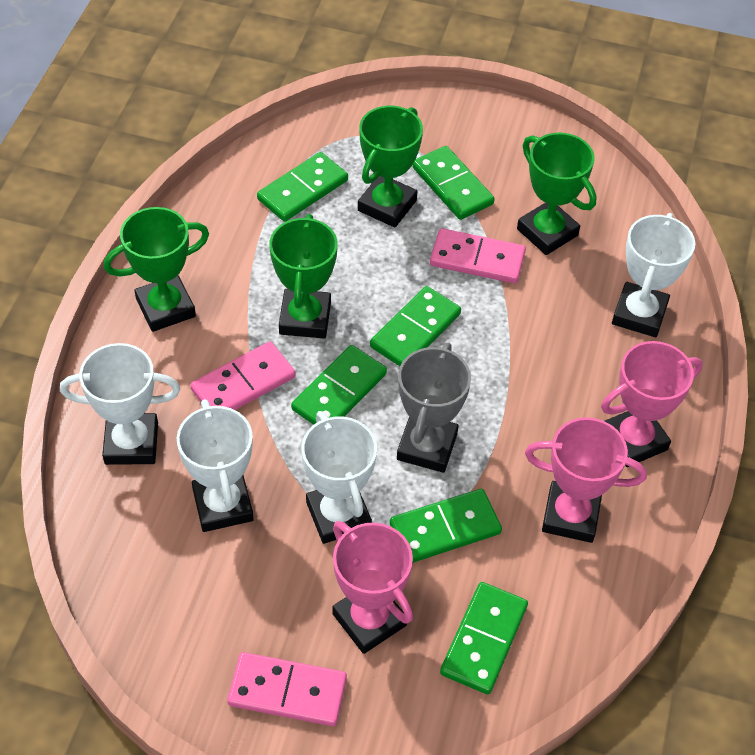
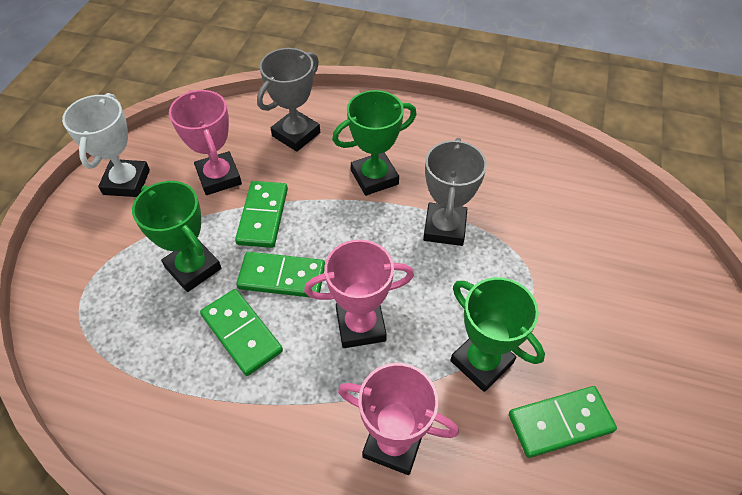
green domino: [257,152,348,222] [291,345,387,425] [370,286,461,366] [390,489,502,563] [412,146,495,220] [440,582,528,694] = 6 -> [200,289,283,376] [235,181,288,248] [236,252,325,297] [509,386,617,458] = 4
green trophy: [104,207,209,332] [269,214,338,339] [358,106,423,228] [517,133,597,255] = 4 -> [132,181,221,292] [332,90,417,196] [450,277,545,392] = 3
grey trophy: [397,343,471,473] = 1 -> [257,48,320,152] [423,138,487,246] = 2
pink domino: [191,341,296,410] [227,652,347,726] [430,228,526,283] = 3 -> none = 0
white trophy: [60,343,180,465] [177,399,253,532] [302,411,377,544] [612,213,695,337] = 4 -> [62,93,150,197] = 1

